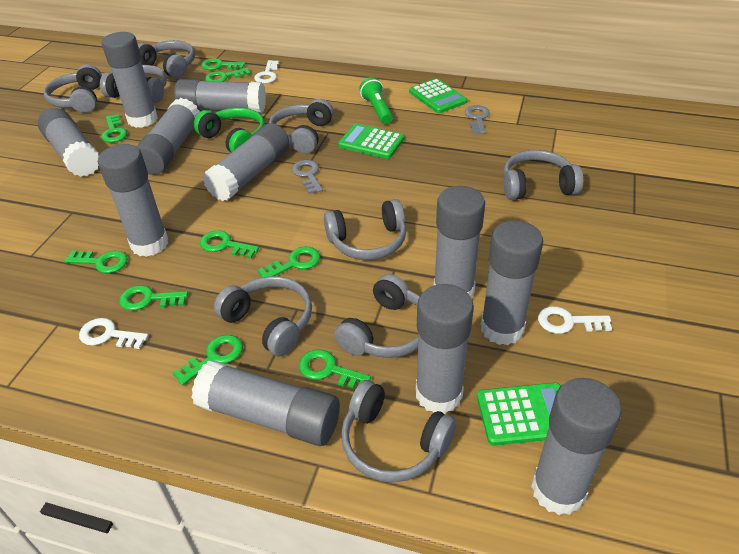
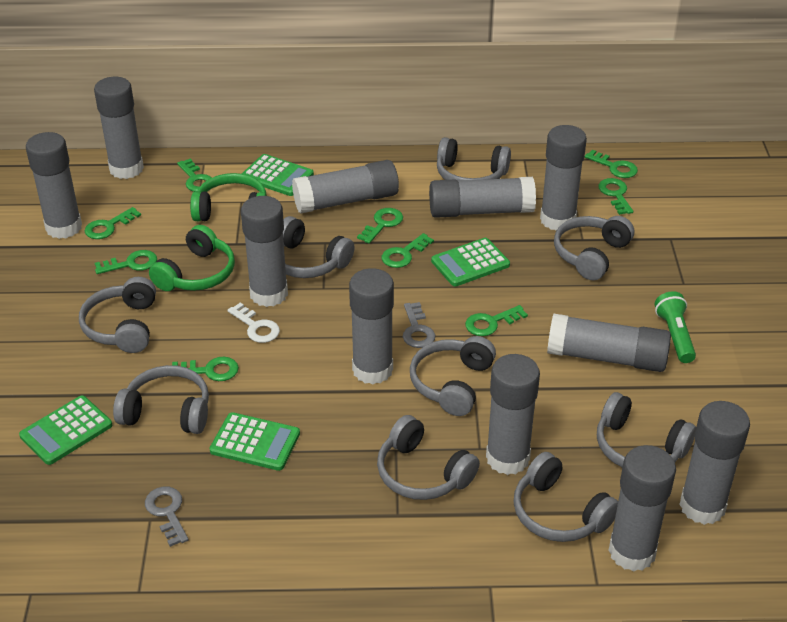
green calculator: [338,124,404,159] [409,78,468,113] [477,383,561,446] = 3 -> [19,396,112,465] [210,412,300,471] [242,154,314,196] [431,238,510,286] = 4
green headphones: [194,108,265,153] = 1 -> [149,225,235,291] [190,173,267,221] = 2
white key: [79,318,149,349] [254,60,279,84] [538,306,612,334] = 3 -> [228,303,280,343] = 1

